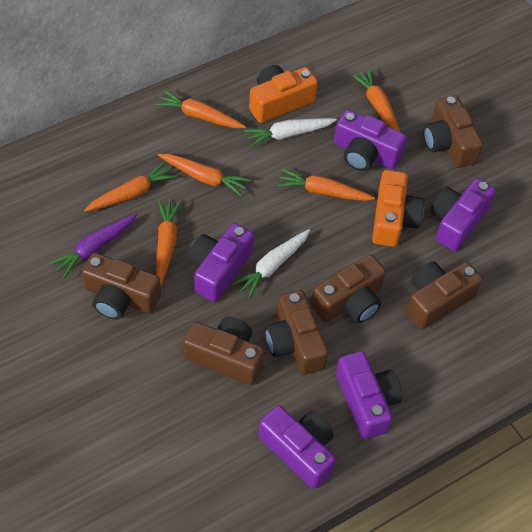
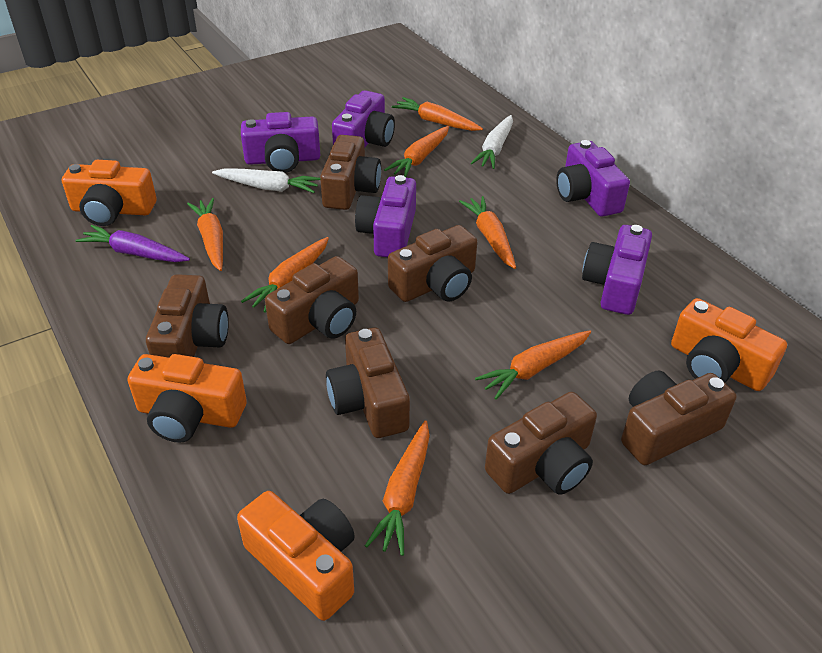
brown camera: [82,253,161,320] [183,317,264,385] [265,290,329,375] [311,254,386,323] [406,262,483,329] [423,95,483,168] = 6 -> [146,274,229,358] [265,256,359,344] [320,135,381,210] [326,328,410,438] [388,225,477,302] [485,392,597,495] [621,371,737,465] = 7
orange camera: [249,65,318,123] [372,170,424,247] = 2 -> [62,160,157,226] [127,354,247,443] [237,491,355,621] [671,298,787,391] = 4
orange carrot: [84,161,177,212] [155,90,246,128] [156,199,182,286] [158,154,251,197] [277,169,375,201] [350,68,400,132] = 6 -> [187,198,223,271] [241,237,329,313] [365,421,430,556] [384,126,449,177] [392,97,483,131] [459,196,516,269] [475,330,591,400] = 7

